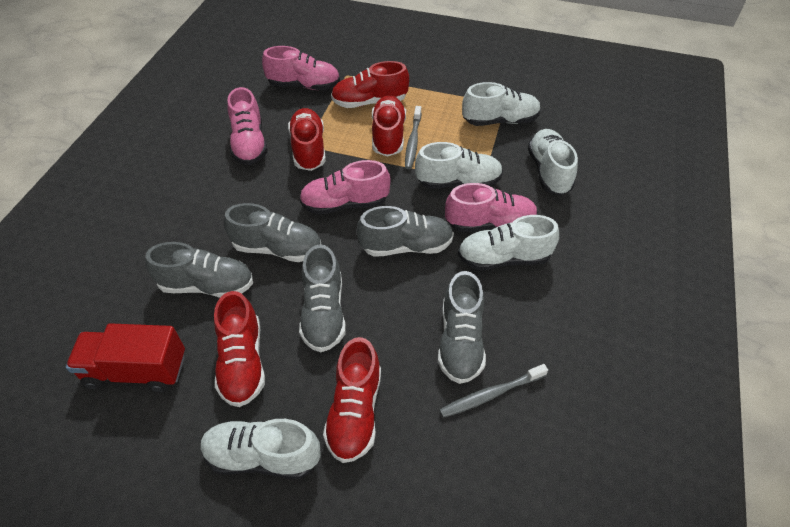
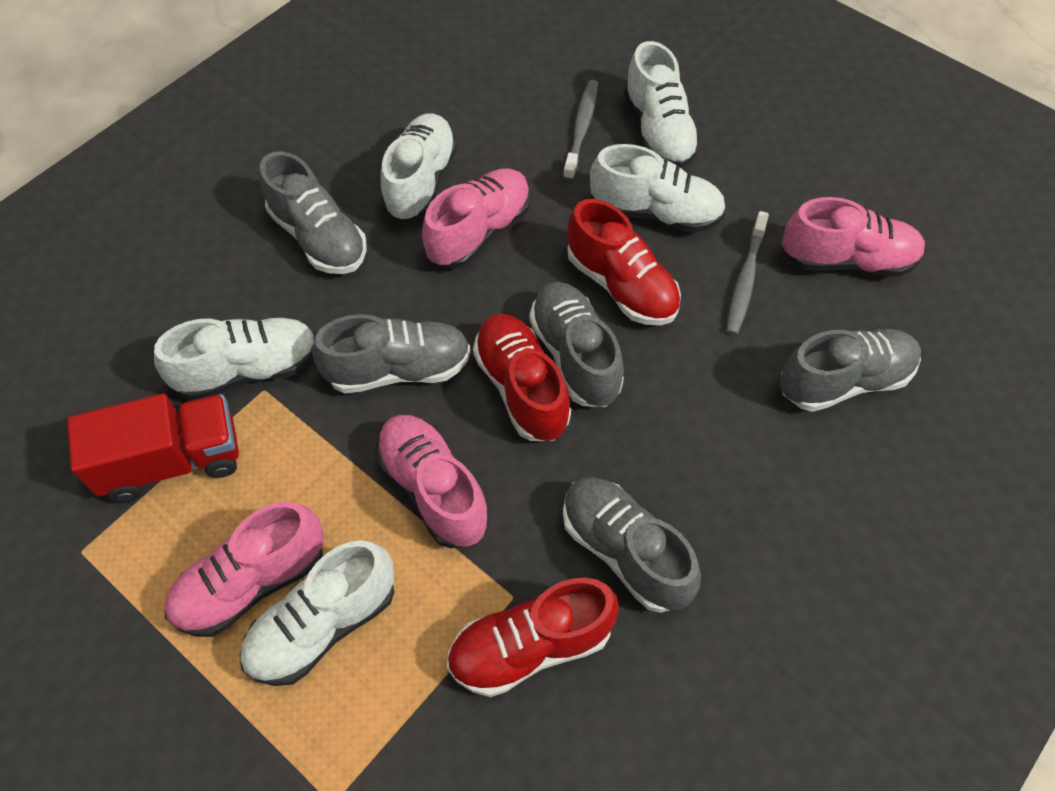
red shoe: [214,291,265,407] [288,108,326,171] [323,337,381,463] [331,61,409,108] [372,95,406,157] = 5 -> [447,578,619,697] [473,314,571,441] [567,199,681,325] = 3

